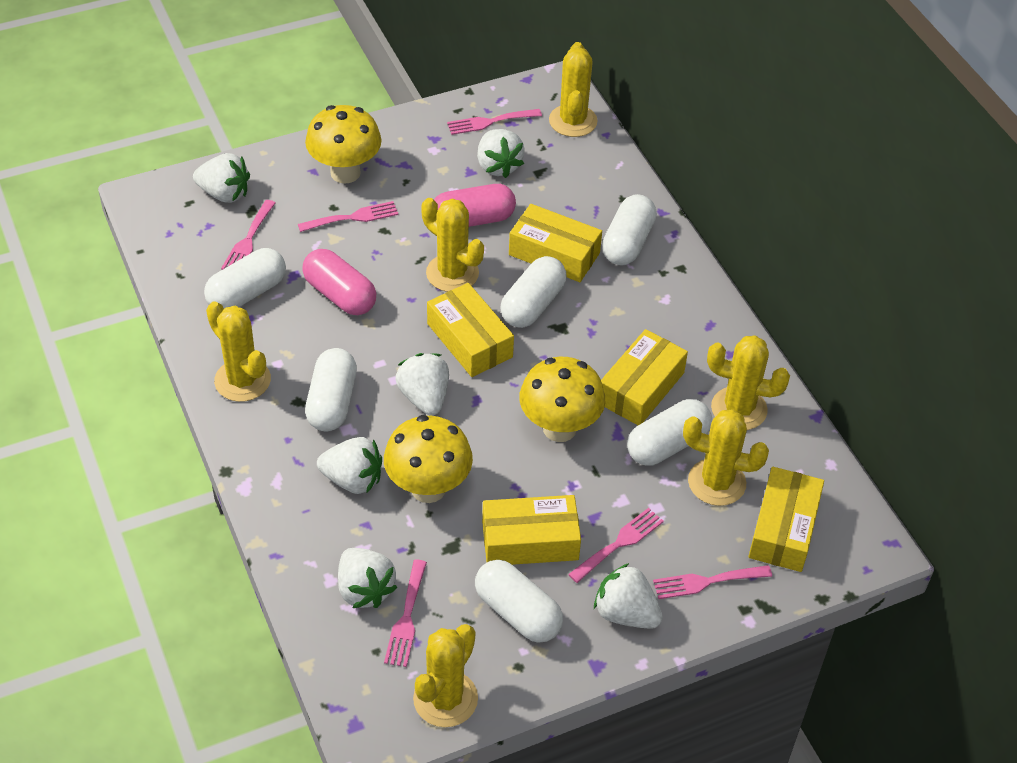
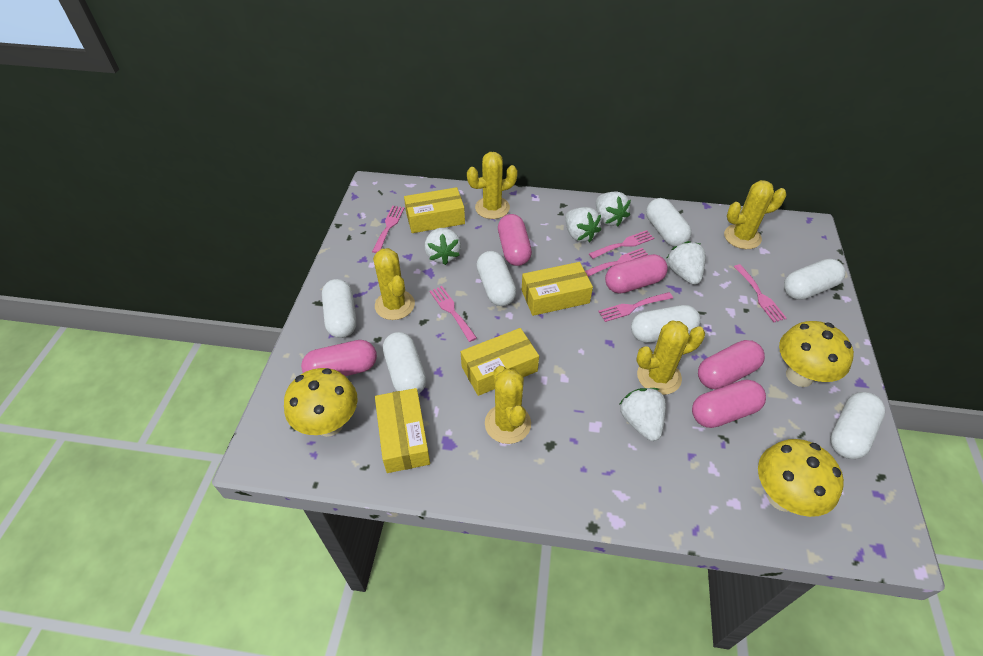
pink capsule: [302,249,376,315] [434,184,516,227] = 2 -> [301,340,377,376] [498,214,532,266] [605,254,668,293] [692,379,766,428] [698,340,765,389] = 5
white capsule: [204,248,286,309] [305,348,357,431] [475,560,563,643] [500,256,567,328] [602,194,657,265] [627,399,712,466] = 6 -> [322,279,356,338] [383,332,426,394] [476,251,517,306] [631,305,700,343] [646,198,691,247] [784,259,845,300] [830,392,885,459] = 7
white strawberry: [193,153,250,203] [317,437,382,494] [338,548,398,608] [395,353,449,416] [477,129,525,178] [594,563,663,629] = 6 -> [425,228,461,265] [565,207,601,242] [596,191,631,226] [619,388,666,441] [667,241,706,285] = 5
yellow box: [427,283,514,377] [482,495,581,565] [509,204,602,282] [601,329,688,425] [748,467,824,572] = 5 -> [375,388,430,473] [404,187,465,233] [461,328,539,396] [522,262,593,316] = 4
yellow cactus: [206,301,271,402] [413,624,478,727] [421,198,484,292] [549,42,597,137] [683,409,769,506] [707,335,790,430] = 6 -> [373,248,415,320] [467,152,518,219] [485,366,531,444] [636,321,705,395] [724,180,787,249] = 5

